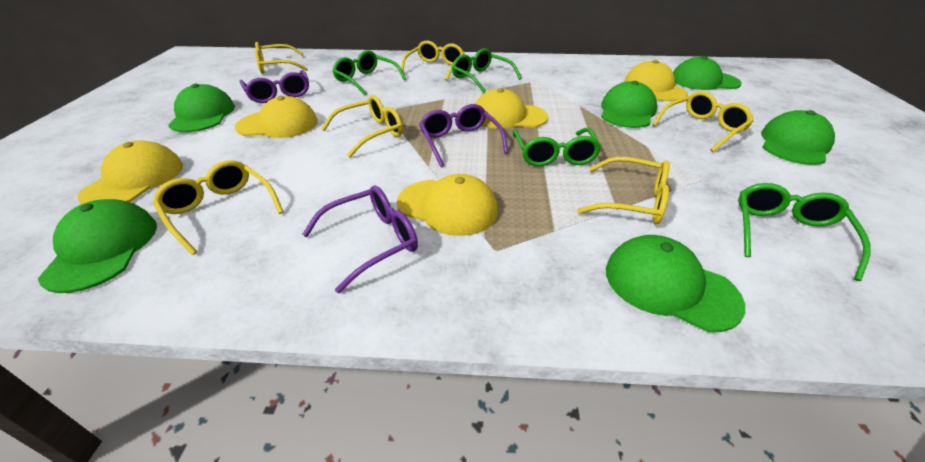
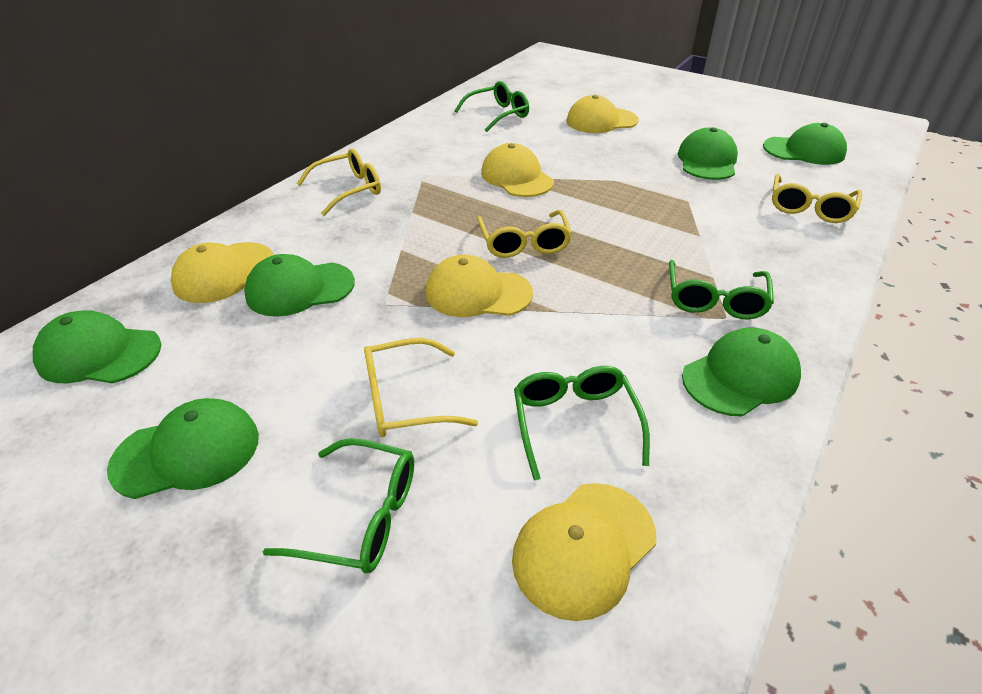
purple glasses: [240,70,309,103] [302,186,418,293] [419,104,508,167] = 3 -> none = 0
yellow glasses: [153,160,284,255] [255,42,308,74] [321,95,403,158] [401,41,464,81] [577,156,670,224] [653,91,754,152] = 6 -> [297,148,381,216] [364,338,478,437] [477,210,572,258] [772,174,862,223] = 4

